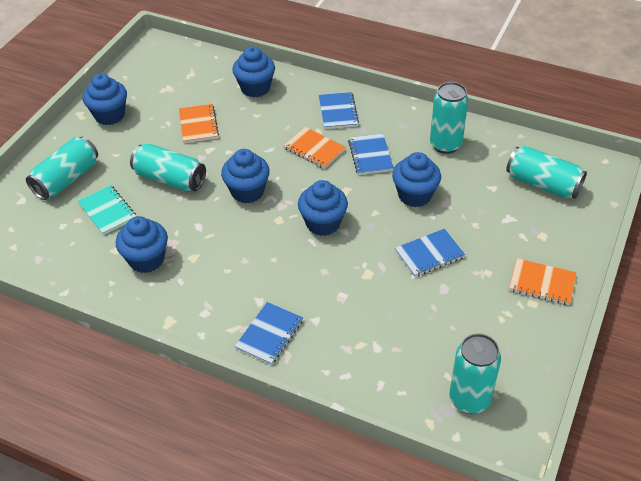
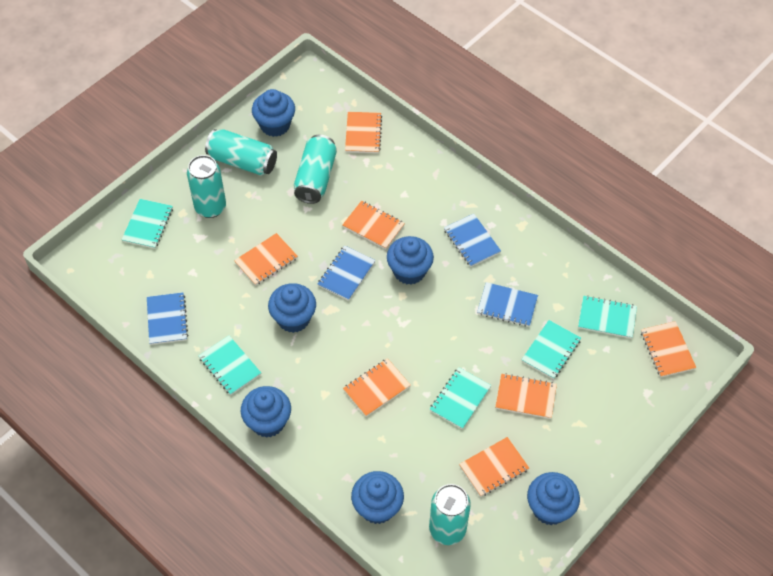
orange notebook: [179,104,219,143] [283,127,346,169] [509,258,576,305] = 3 -> [234,233,298,286] [342,201,405,249] [343,358,410,417] [345,112,382,153] [459,437,529,497] [495,374,557,419] [641,321,696,377] = 7
turquoise can: [26,137,98,200] [130,143,206,191] [430,82,468,154] [449,334,501,414] [506,146,587,199] = 5 -> [187,155,226,218] [205,129,277,176] [294,135,337,204] [429,484,471,545] = 4
turquoise notebook: [78,185,136,235] = 1 -> [122,199,173,249] [198,335,261,395] [430,367,491,429] [521,320,581,379] [578,296,637,339] = 5

